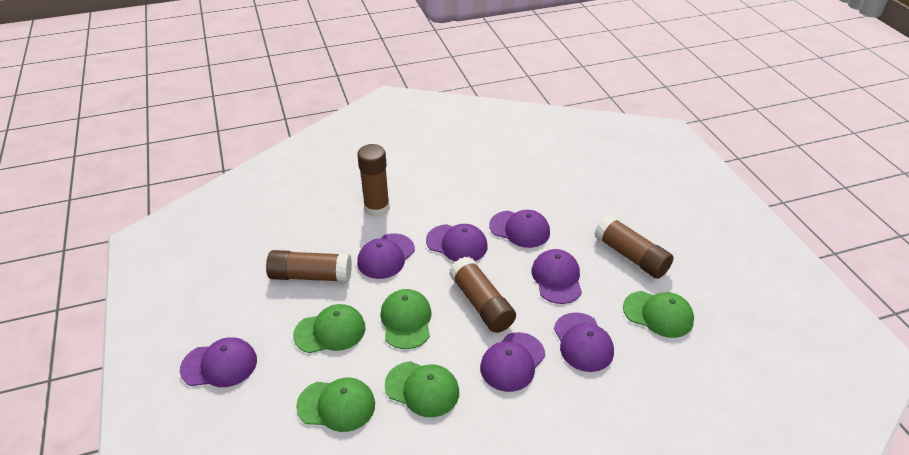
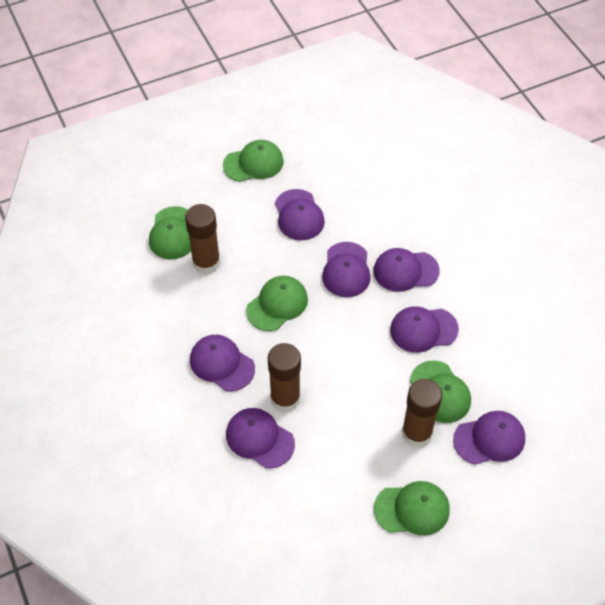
brown glue stick: [266,250,352,282] [357,144,390,217] [449,257,516,333] [594,215,674,279] = 4 -> [185,204,220,274] [268,343,301,412] [402,379,442,447] = 3

